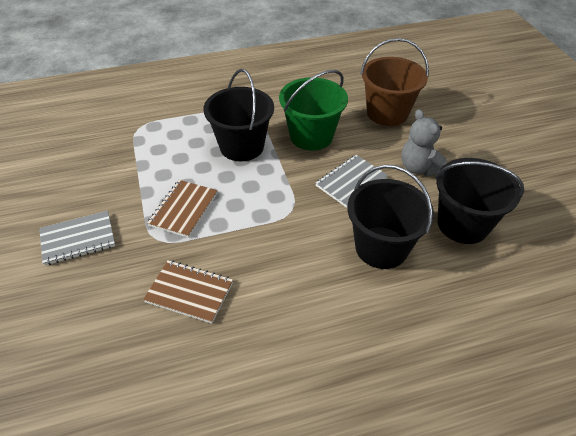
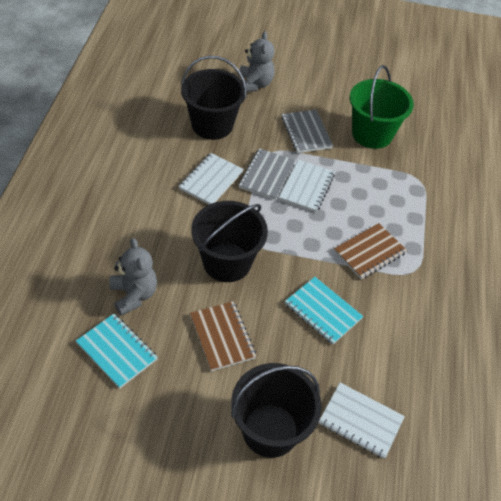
brown bucket: [360,38,429,126] = 1 -> none = 0
grey teddy bear: [401,109,447,176] = 1 -> [110,238,157,316] [239,31,275,92] = 2
turquoise notebook: none = 0 -> [76,314,158,389] [285,277,363,345] = 2
white notebook: none = 0 -> [178,153,244,205] [279,160,335,212] [319,383,405,459] = 3

